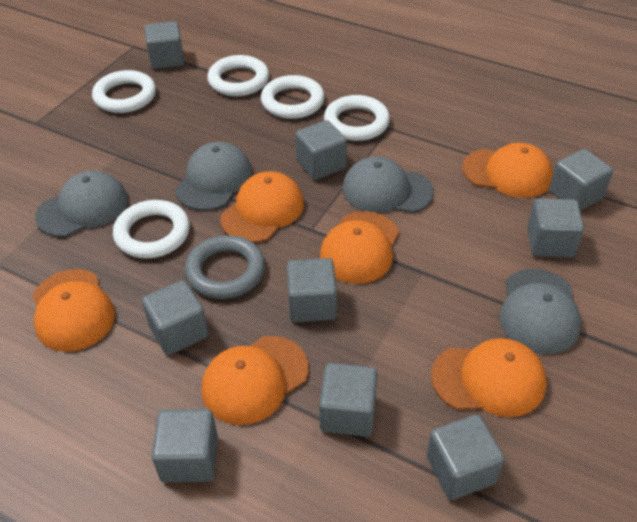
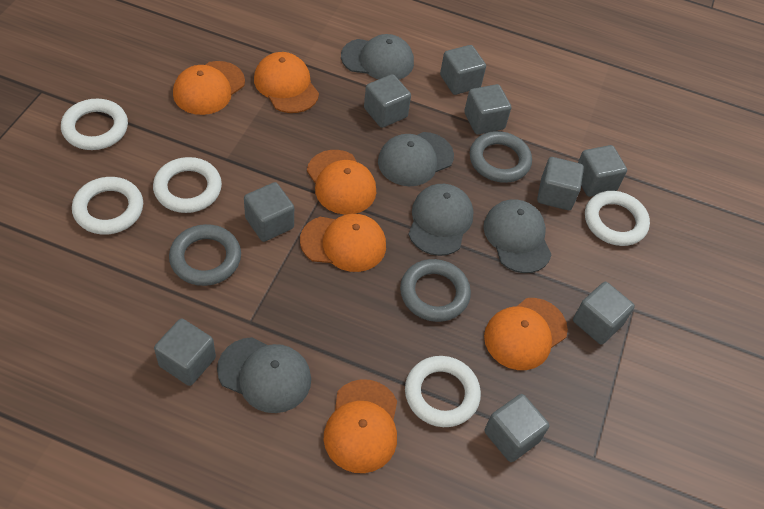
grey cap: [35,171,128,237] [175,142,252,211] [342,156,434,213] [499,269,581,354] = 4 -> [217,337,311,413] [341,34,414,79] [378,132,454,186] [408,184,474,256] [483,199,552,273] = 5
grey ring: [185,235,265,299] = 1 -> [169,224,241,286] [400,259,471,322] [470,131,532,183] = 3

